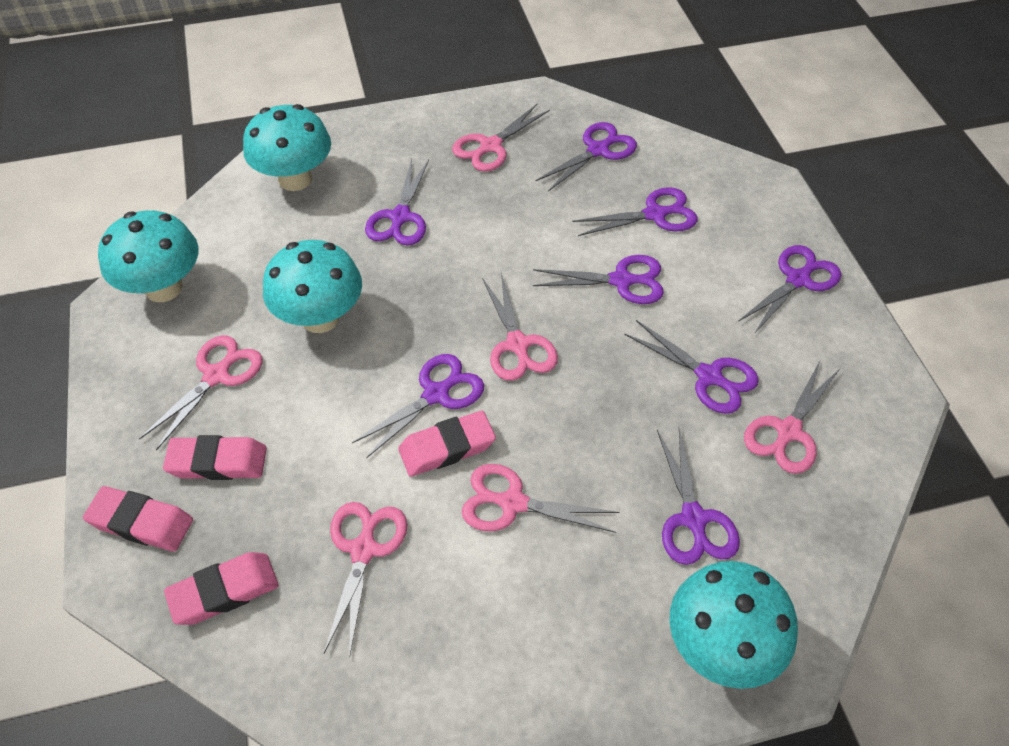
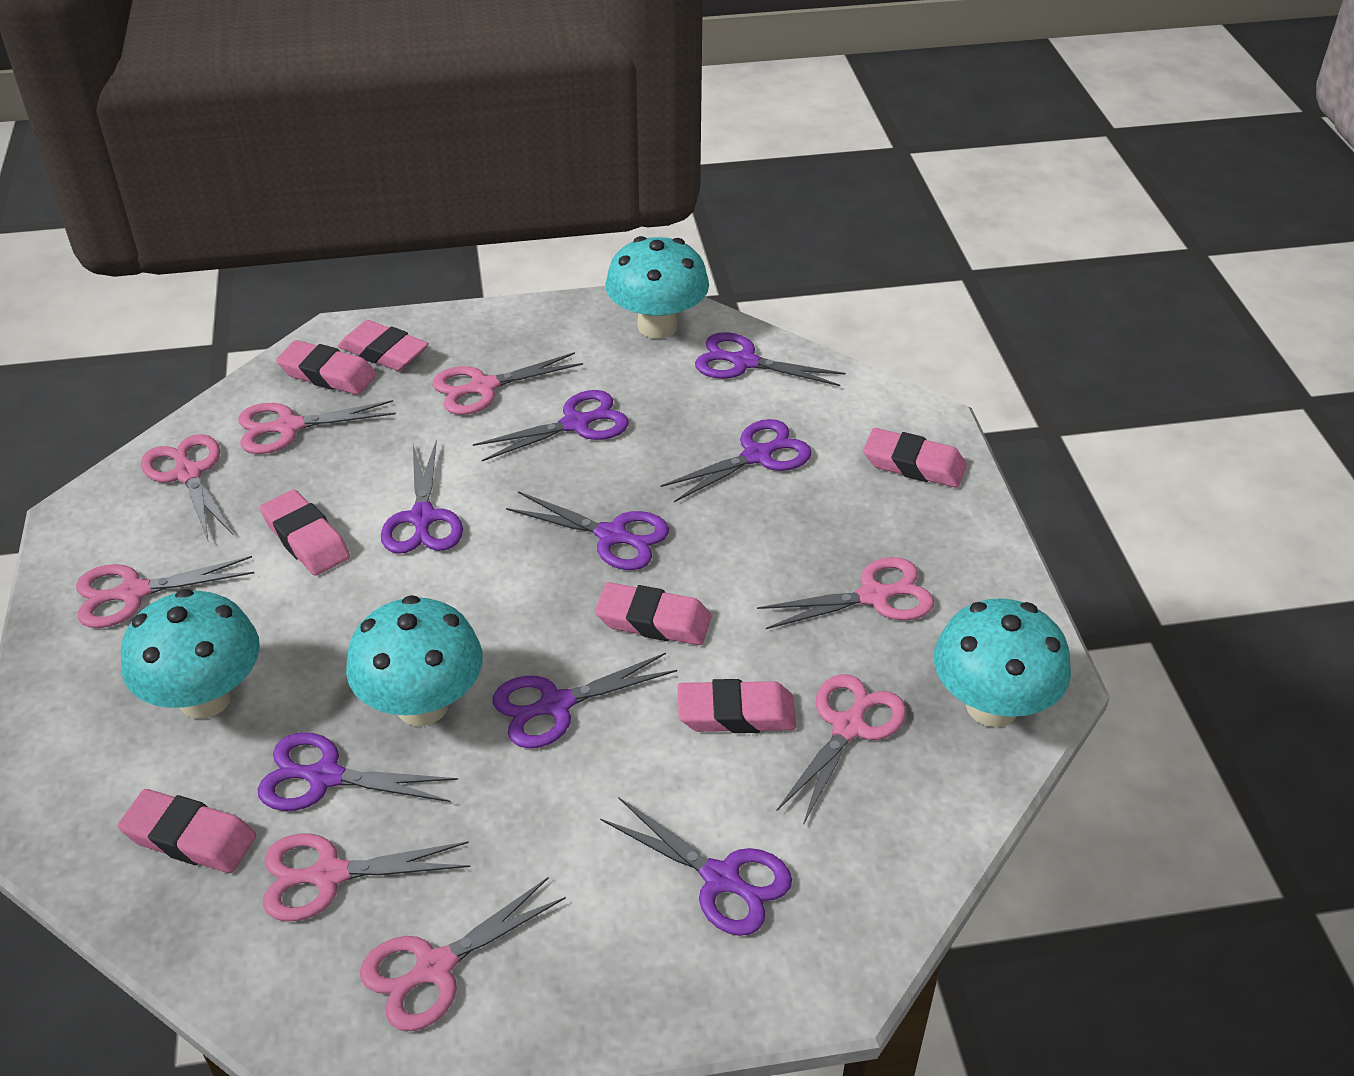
pink eraser: [83,486,193,551] [163,435,267,480] [164,552,279,625] [398,411,496,477] = 4 -> [118,789,256,873] [260,490,350,576] [276,340,377,395] [338,320,429,371] [595,582,711,645] [678,679,796,733] [863,428,967,488] = 7
pink scissors: [139,335,263,451] [324,502,407,658] [452,104,550,172] [462,464,620,533] [482,273,558,381] [744,359,840,474] = 6 -> [76,556,254,628] [141,434,233,540] [238,400,396,454] [263,833,471,922] [360,877,566,1031] [432,352,583,415] [757,557,934,629] [777,674,906,825] = 8

